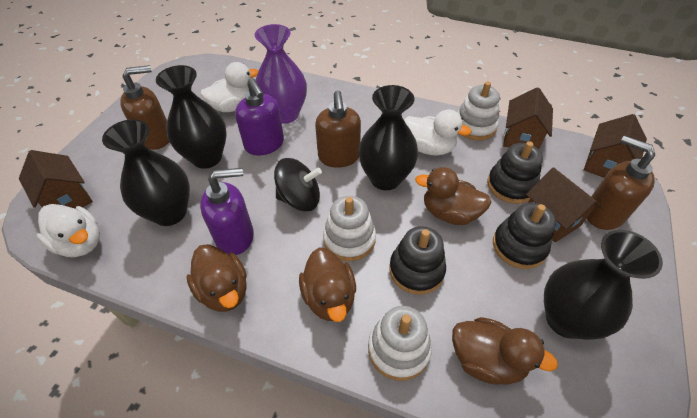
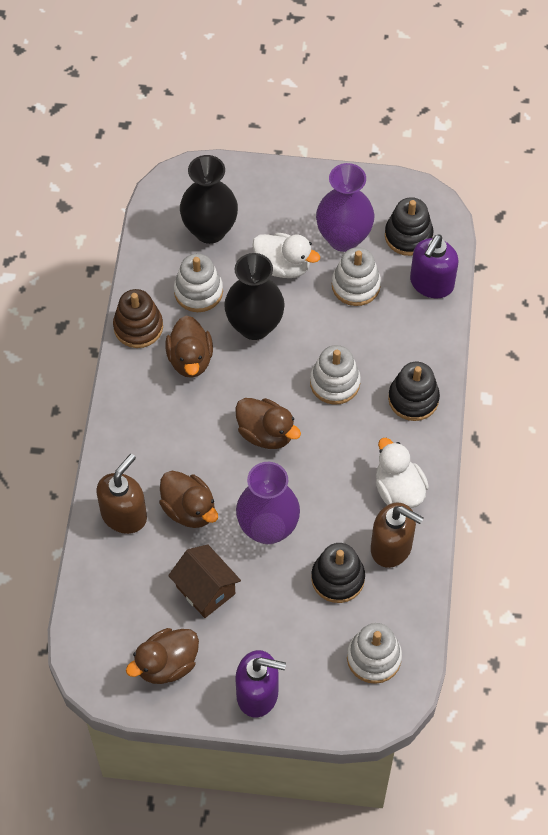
black spinning top: [274,158,322,211] = 1 -> none = 0
black vase: [102,119,190,226] [156,65,226,169] [358,85,418,190] [544,230,663,340] = 4 -> [180,155,238,244] [224,253,285,340] = 2
brown house: [19,150,93,209] [503,87,553,149] [526,167,601,242] [584,114,647,178] = 4 -> [168,544,241,618] = 1
brown soap dispenser: [120,65,169,150] [315,91,361,168] [587,135,655,230] = 3 -> [96,454,147,534] [371,503,424,568] = 2
brown stacking toy: none = 0 -> [113,289,163,348] = 1
purple vase: [255,24,307,124] = 1 -> [236,462,300,544] [316,163,374,252] = 2
white duck: [37,204,100,257] [200,62,258,112] [404,109,472,156] = 3 -> [252,233,320,278] [376,438,429,508] = 2
white stacking toy: [323,196,376,261] [368,306,432,381] [457,82,500,141] = 3 -> [174,254,223,312] [310,345,361,405] [332,247,381,306] [347,623,402,684] = 4

